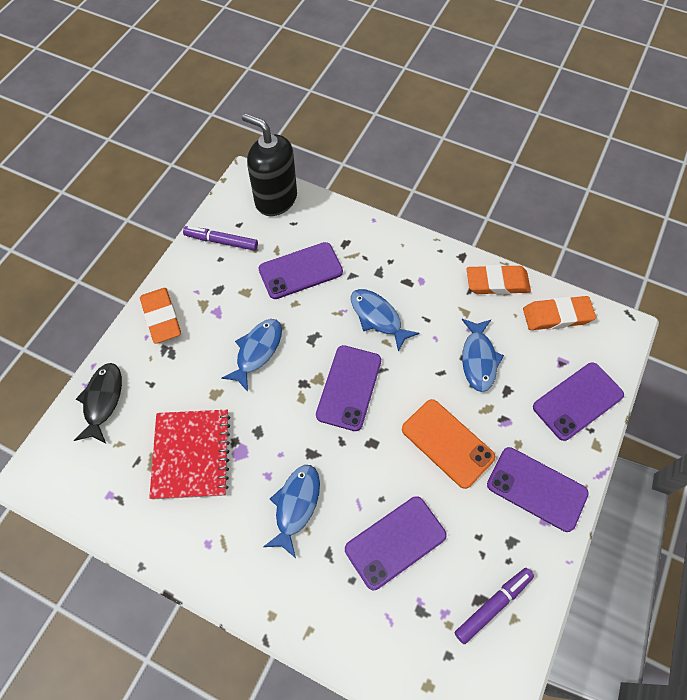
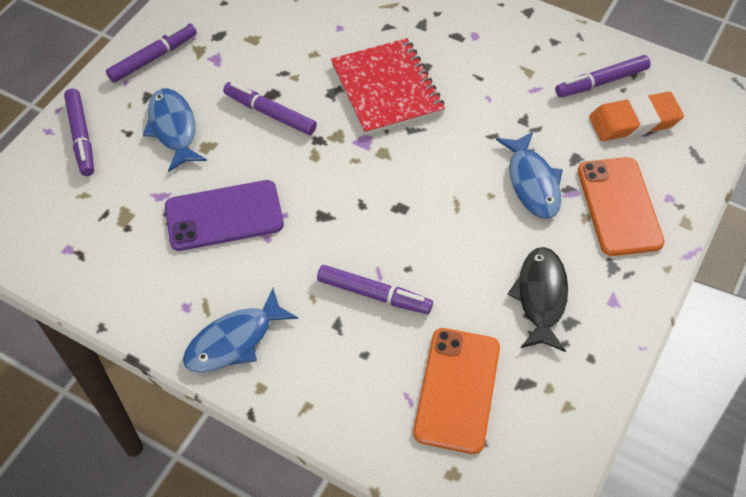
black soap dispenser: [242,113,297,216] = 1 -> none = 0
blue fish: [221,319,282,392] [263,465,320,558] [351,289,419,352] [461,319,504,392] = 4 -> [143,88,207,172] [183,288,298,373] [496,131,563,219] = 3
orange eraser: [140,288,181,344] [467,265,531,295] [523,296,596,330] = 3 -> [589,92,684,141] = 1
orange phone: [402,399,495,489] = 1 -> [413,328,500,454] [578,157,665,256] = 2
purple marker: [183,226,258,251] [455,568,534,644] = 2 -> [64,89,94,176] [106,23,197,83] [223,82,317,135] [317,265,433,314] [555,55,651,97] = 5
purple phone: [259,242,343,299] [316,345,381,431] [345,496,447,590] [487,447,589,532] [533,363,624,441] = 5 -> [165,180,284,251] = 1

